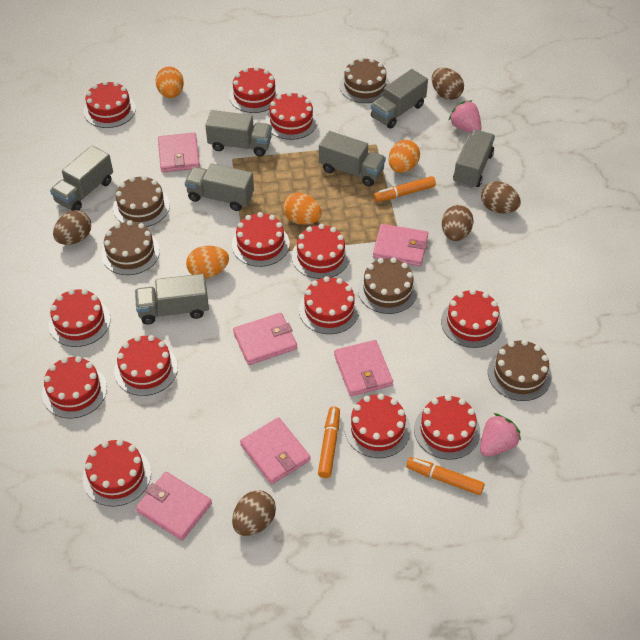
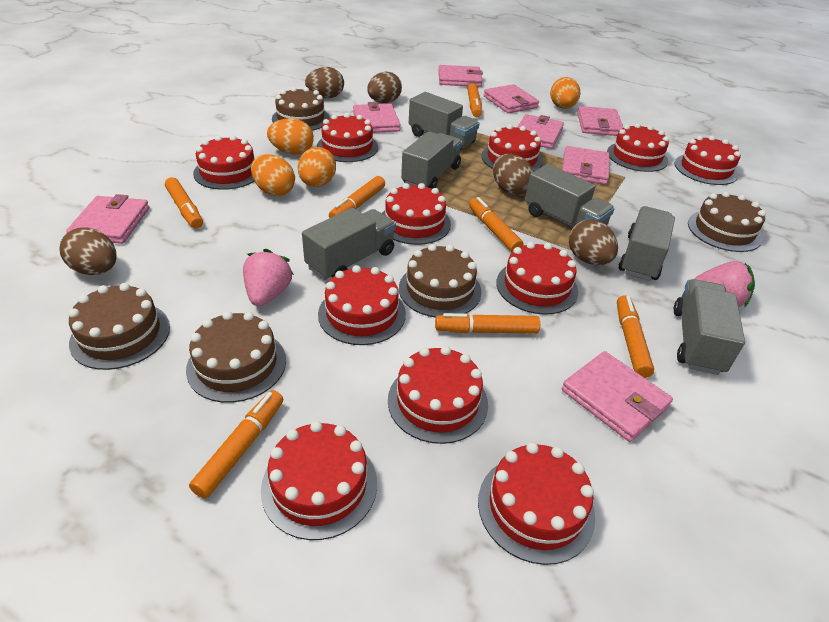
grey truck: [50,146,113,211] [135,274,209,325] [185,163,254,211] [205,110,272,157] [319,131,386,186] [371,69,428,129] [453,130,495,188] = 7 -> [302,208,396,280] [401,131,462,189] [409,92,479,150] [525,164,615,227] [619,206,675,281] [674,279,745,375] = 6
orange marker: [318,407,340,478] [374,176,436,202] [406,457,485,495] = 3 -> [165,177,203,229] [189,390,283,499] [329,176,385,218] [435,313,540,334] [467,83,482,117] [469,197,524,252] [617,295,654,378] = 7
pink wallet: [136,472,212,540] [158,132,200,172] [233,313,297,365] [240,417,310,484] [334,340,393,396] [373,224,428,266] = 6 -> [66,194,149,244] [353,102,400,133] [438,65,483,87] [484,84,539,113] [517,114,564,149] [562,146,609,185] [562,351,673,442] [577,106,623,136] = 8
red cake: [42,356,107,418] [49,289,111,347] [83,439,151,507] [84,81,136,128] [114,335,178,396] [229,66,280,113] [232,212,290,267] [265,92,318,140] [292,224,350,279] [299,276,360,334] [345,393,411,458] [414,395,480,460] [441,289,503,348] = 13 -> [193,135,255,190] [261,421,377,540] [317,113,378,162] [318,265,406,345] [382,183,451,245] [388,346,488,444] [478,442,595,565] [481,124,543,172] [496,242,578,315] [607,123,669,172] [674,135,741,185] = 11

